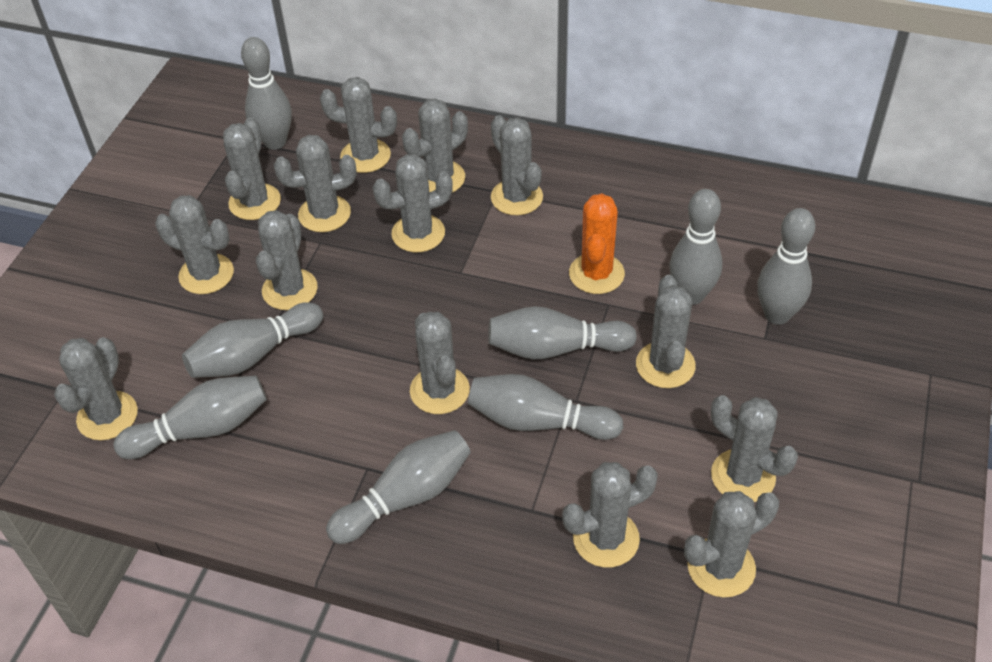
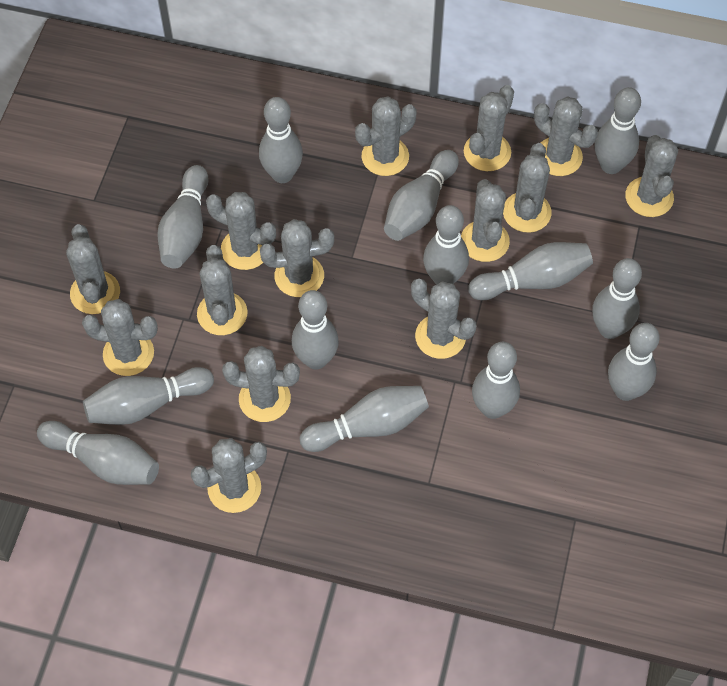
grey bowling pin: [113,376,267,459] [182,302,323,378] [241,37,292,150] [326,430,471,544] [468,374,623,440] [488,306,637,359] [670,189,722,305] [757,208,815,325] = 8 -> [37,421,159,485] [83,367,214,425] [157,165,209,268] [259,97,303,183] [292,290,339,370] [300,386,429,452] [384,150,459,241] [423,205,469,285] [468,242,593,300] [472,342,520,419] [592,258,642,339] [595,87,641,174] [608,323,660,401] = 13
orange cactus: [569,193,625,294] = 1 -> none = 0

